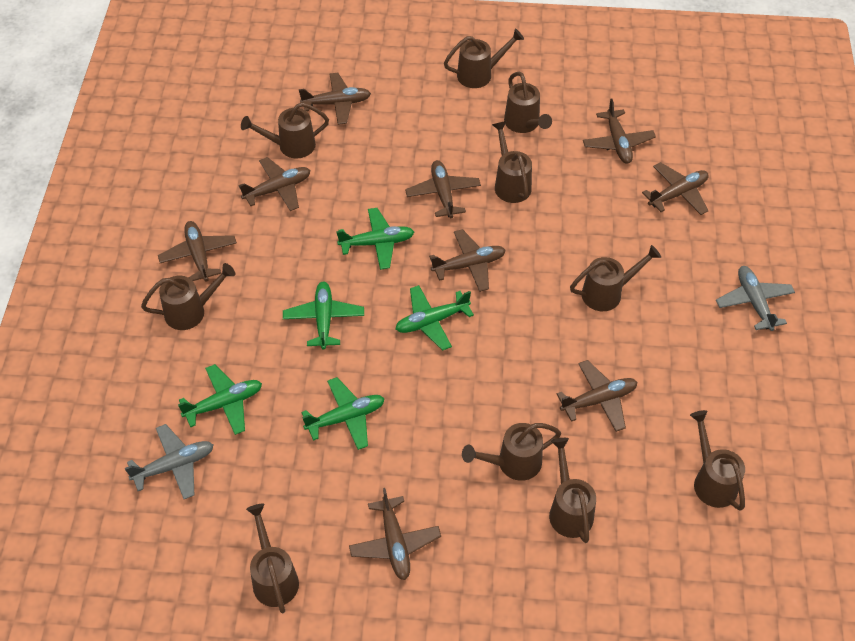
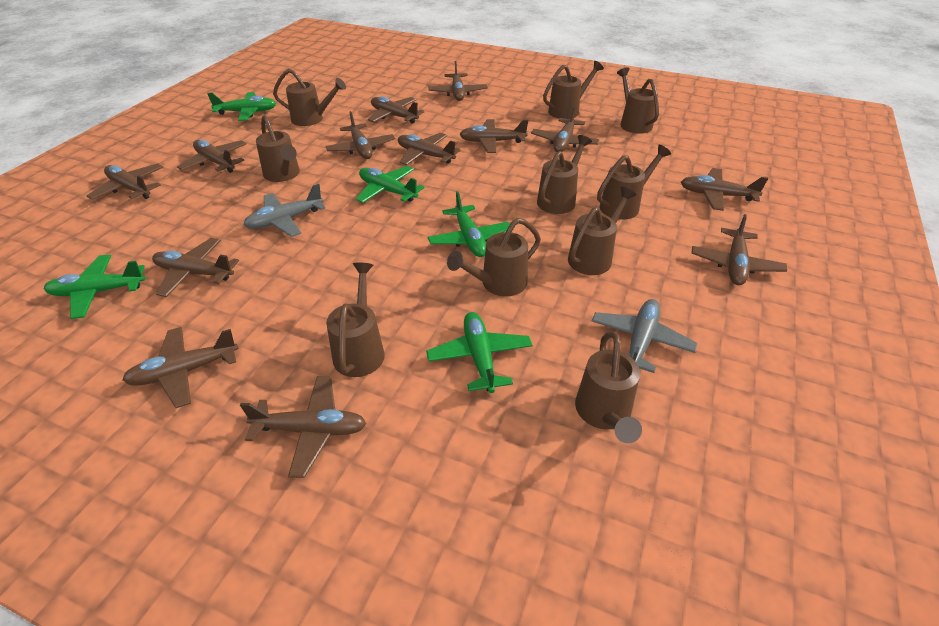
brown plane: [158,221,237,281] [238,157,310,211] [299,73,371,125] [349,488,441,580] [405,160,481,218] [429,229,506,292] [557,360,637,432] [583,98,656,164] [642,162,709,215] = 9 -> [87,163,163,200] [122,327,239,408] [152,238,239,297] [177,140,247,173] [240,376,367,478] [325,111,395,159] [368,96,424,124] [398,133,461,165] [428,61,488,101] [460,119,528,153] [531,106,599,152] [681,168,768,211] [692,214,787,285] = 13

